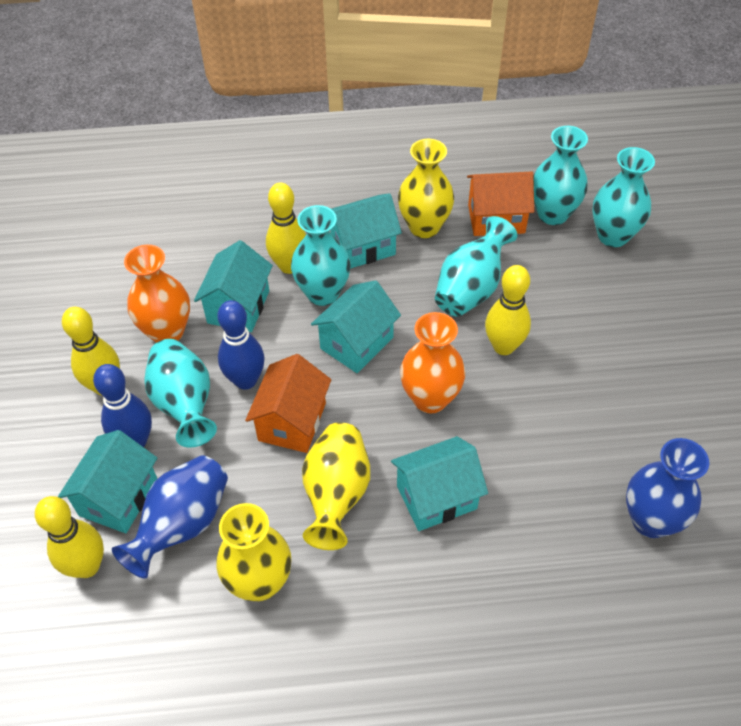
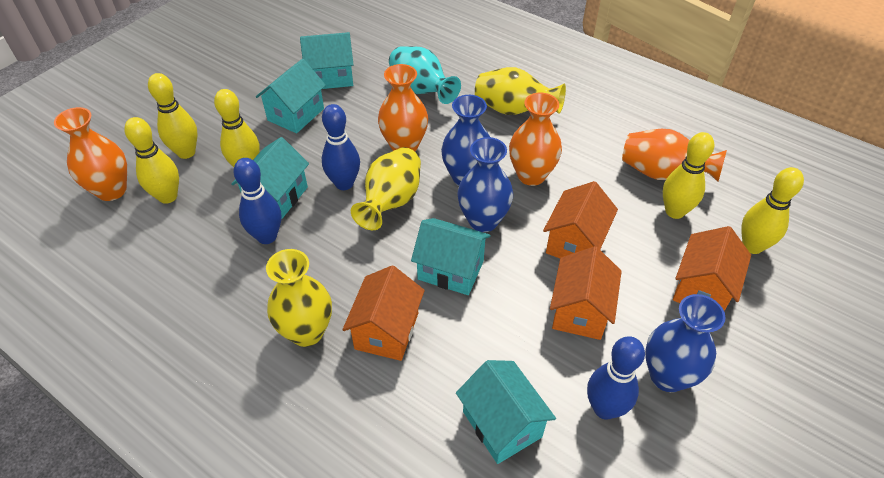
blue bowling pin: [93,364,152,447] [217,300,265,390] = 2 -> [233,158,281,244] [322,104,360,190] [587,336,645,420] = 3
blue vase: [112,455,228,579] [626,438,709,538] = 2 -> [441,95,490,186] [457,137,513,232] [645,294,726,392] = 3
orange house: [245,354,331,453] [467,171,534,236] = 2 -> [342,266,425,361] [543,181,618,258] [550,246,622,340] [673,226,751,311] = 4
orange vase: [124,245,190,343] [400,312,465,413] = 2 -> [54,107,127,201] [378,64,428,152] [509,93,562,186] [622,129,727,182] = 4
turquoise vase: [145,339,217,448] [291,205,351,306] [435,216,517,317] [533,126,588,225] [592,147,655,247] = 5 -> [389,46,461,104] = 1
yellow bowling pin: [35,496,104,578] [62,307,120,395] [266,183,306,274] [485,265,531,355] = 4 -> [124,117,179,204] [148,73,198,159] [214,89,260,167] [663,132,714,219] [741,167,804,254] = 5

